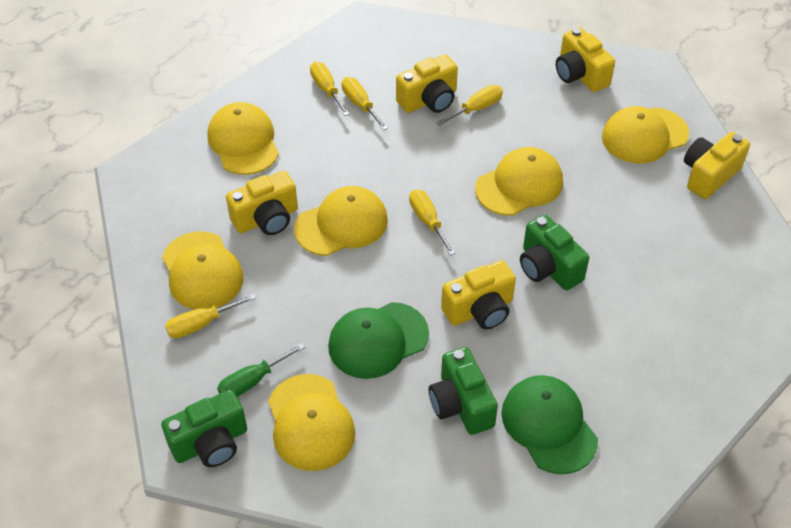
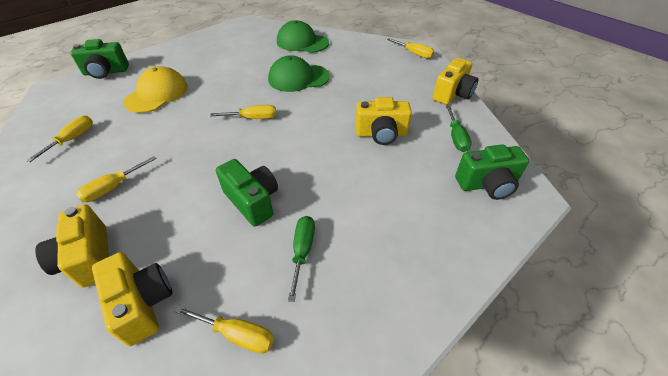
green screwdriver: [217,343,305,397] = 1 -> [288,216,315,302] [446,106,472,152] = 2
yellow camera: [226,171,298,235] [396,55,458,113] [441,260,516,329] [556,27,615,92] [684,132,750,199] = 5 -> [35,205,109,288] [92,252,172,346] [356,97,412,145] [433,58,478,105] = 4
yellow cap: [162,231,244,309] [207,102,279,175] [268,374,355,471] [294,186,388,256] [475,147,563,216] [602,106,689,164] = 6 -> [123,66,188,113] = 1

